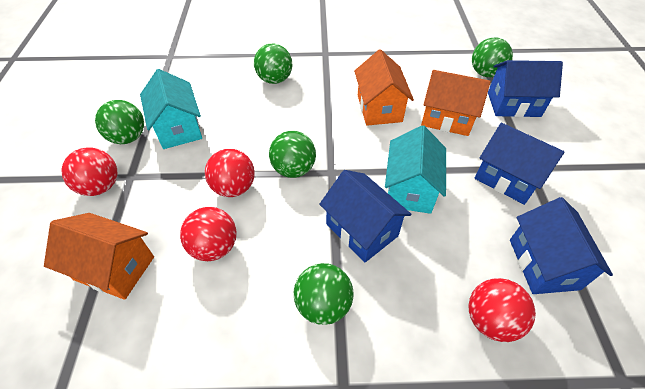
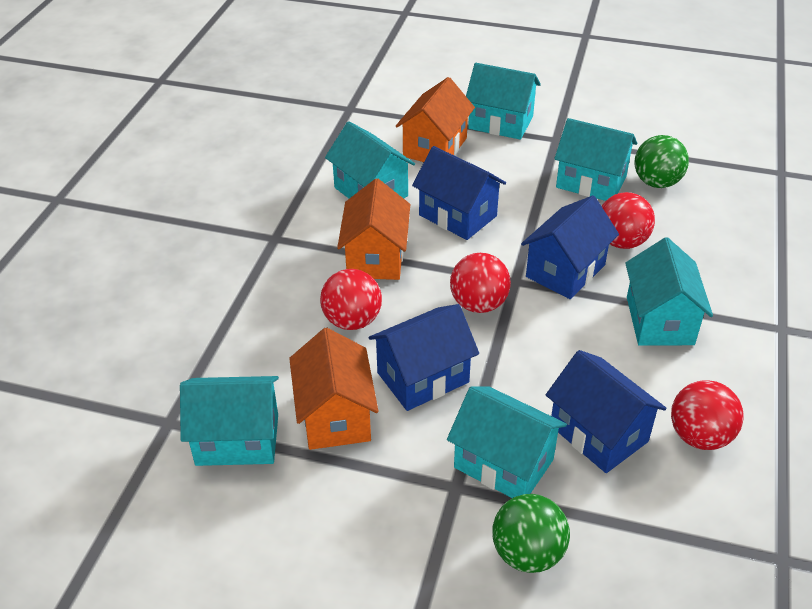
green ball: [95,100,144,144] [254,43,292,84] [269,131,316,178] [294,263,354,325] [472,38,513,77] = 5 -> [492,494,570,573] [635,135,689,188] = 2
turquoise house: [140,69,202,149] [385,125,446,214] = 2 -> [180,376,279,466] [325,121,415,198] [447,386,567,498] [466,63,541,140] [554,118,637,201] [625,237,713,346] = 6

